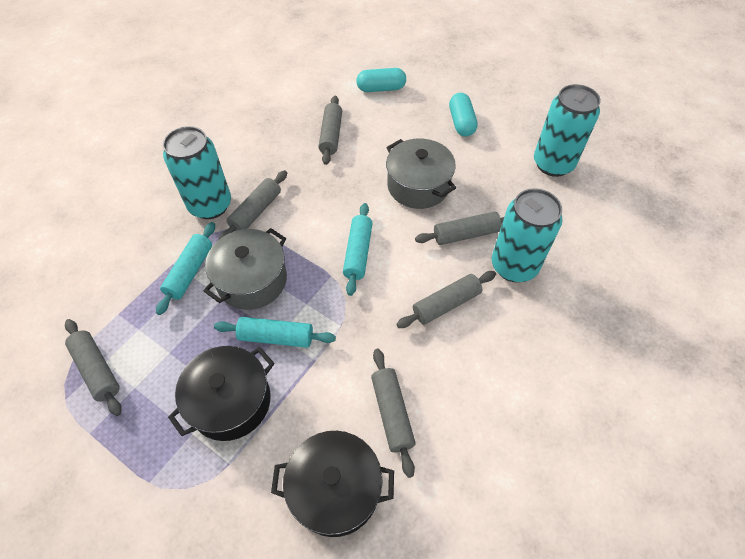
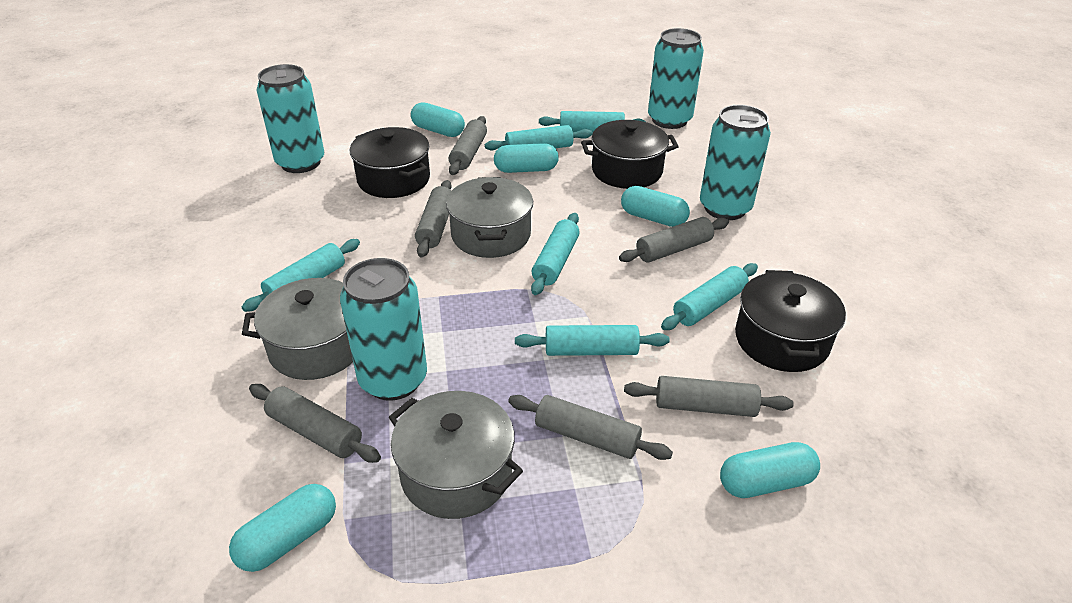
black pot: [168,346,275,441] [271,431,394,537] = 2 -> [349,127,430,198] [581,120,679,189] [735,270,846,372] = 3
grey pot: [203,228,287,310] [386,138,456,209] = 2 -> [242,278,353,380] [388,391,523,519] [446,177,533,258] = 3
turquoise can: [163,126,231,219] [492,188,563,282] [534,84,601,177] = 3 -> [256,64,324,173] [340,258,427,401] [648,28,704,129] [700,105,771,220] = 4
turquoise capsule: [356,68,406,92] [449,93,478,137] = 2 -> [229,484,336,572] [411,102,465,137] [494,143,559,173] [621,186,690,227] [720,442,820,498] = 5
turquoise rolling pin: [156,222,215,315] [214,317,336,348] [343,203,373,296] = 3 -> [242,239,360,312] [485,125,593,150] [515,325,670,356] [531,213,580,295] [539,111,646,132] [661,263,758,330] = 6

